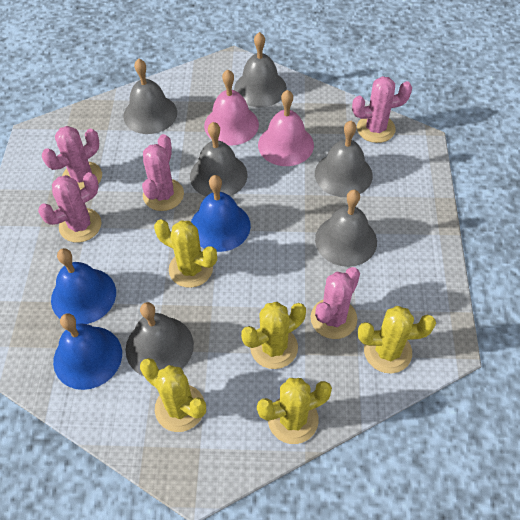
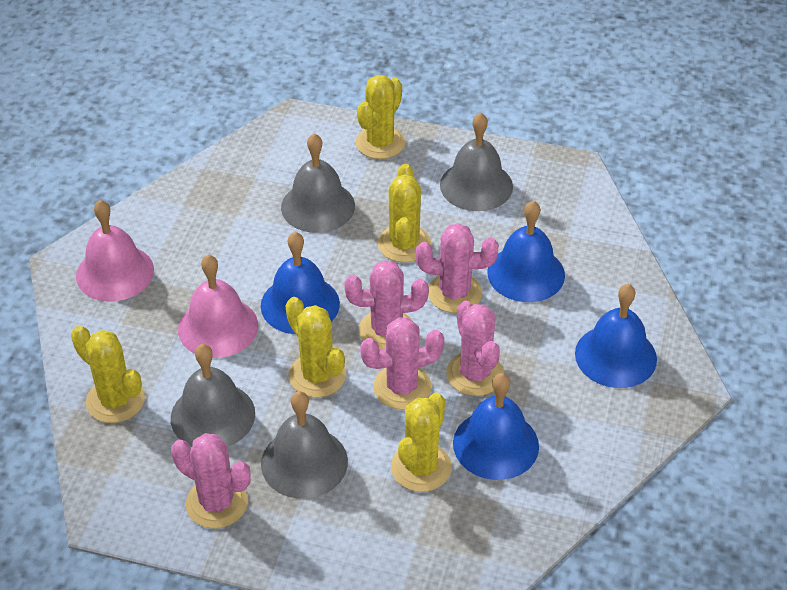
blue bell: [51,248,116,324] [53,313,122,390] [191,175,251,252] = 3 -> [261,232,340,334] [453,373,539,480] [487,201,565,302] [575,284,657,388] = 4
grey bell: [123,59,177,134] [126,302,194,376] [190,122,248,196] [234,32,287,107] [315,121,373,197] [315,190,377,267] = 6 -> [171,344,255,447] [261,391,348,499] [281,133,355,233] [440,113,513,211] = 4

